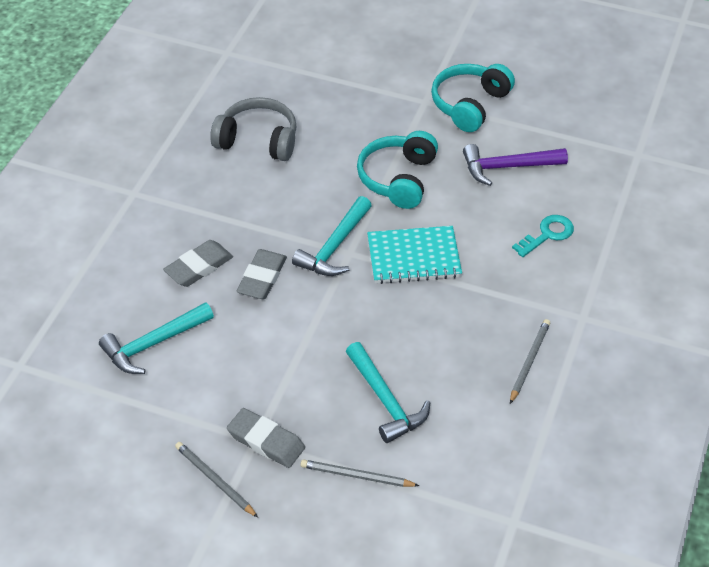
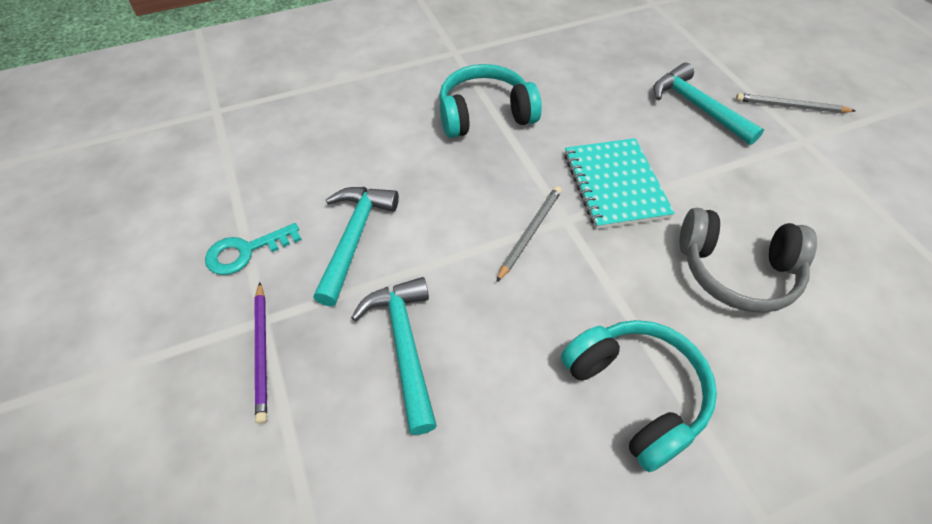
grey eraser: [163,240,233,287] [227,408,305,468] [236,249,287,299] = 3 -> none = 0
grey pencil: [175,442,258,517] [300,459,419,487] [510,319,550,404] = 3 -> [496,186,562,282] [736,93,855,113] = 2
purple hammer: [463,144,568,186] = 1 -> none = 0
purple pencil: none = 0 -> [255,282,267,424] = 1

